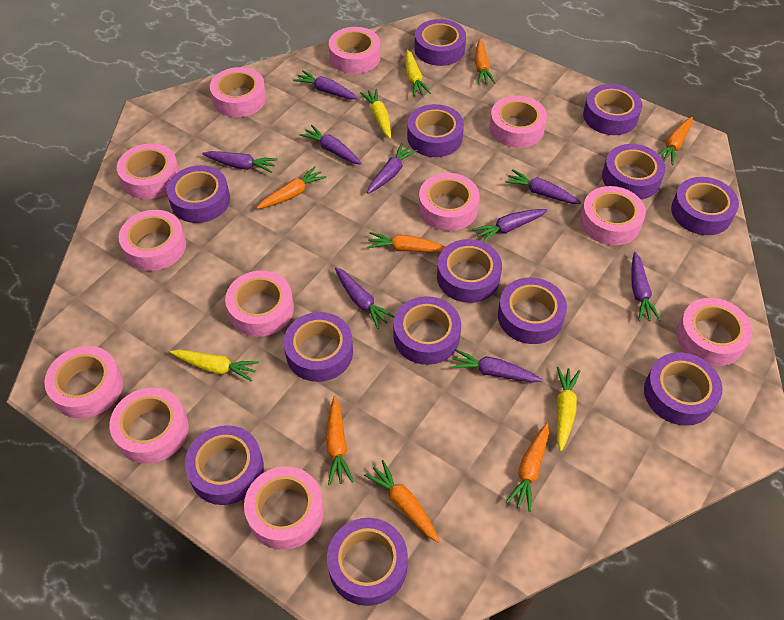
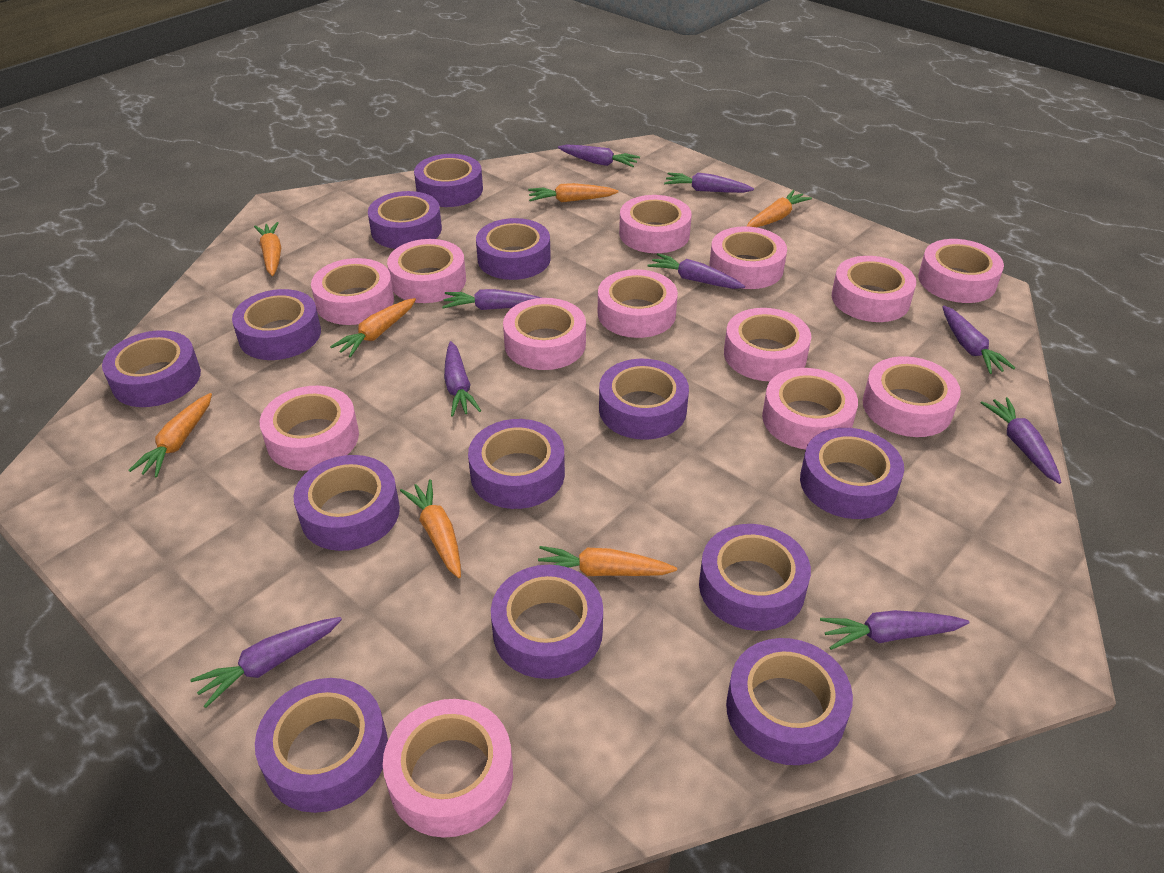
pink tape: [44,346,123,419] [109,387,189,464] [117,143,180,199] [118,210,186,271] [210,67,266,117] [225,271,294,337] [244,466,324,550] [329,27,380,74] [419,173,480,231] [489,96,547,148] [580,186,646,245] [676,298,753,366] = 12 -> [260,386,359,471] [311,258,394,325] [383,699,513,838] [387,239,466,303] [503,298,586,370] [598,269,678,338] [619,195,692,253] [709,226,787,289] [724,308,811,381] [762,368,858,450] [832,256,916,322] [863,356,961,437] [918,239,1004,303] = 13
yellow carrot: [170,350,259,381] [360,89,391,139] [406,50,431,96] [557,367,580,451] = 4 -> none = 0

